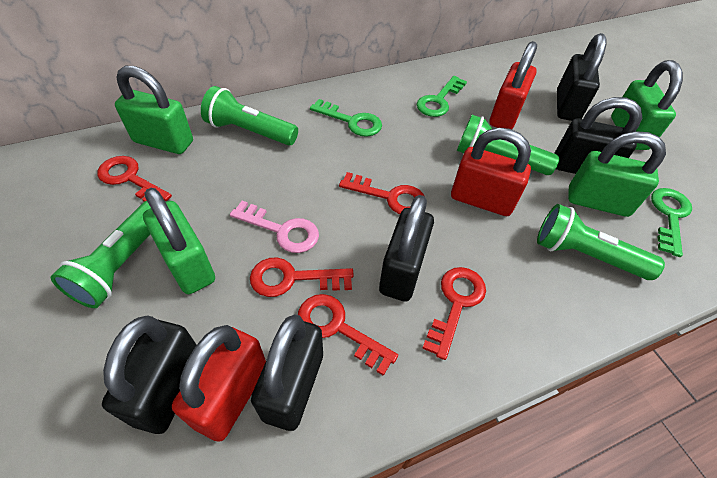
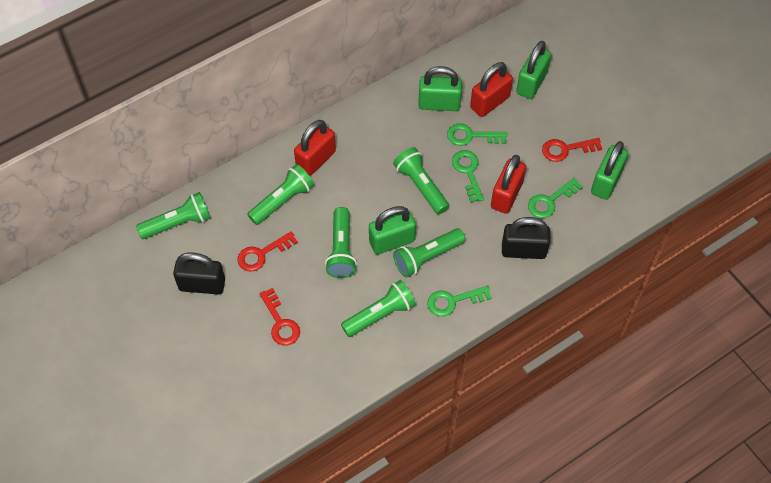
black padlock: [102,315,196,434] [251,314,323,431] [379,195,434,302] [554,97,642,174] [557,33,607,121] = 5 -> [173,253,225,295] [502,217,551,259] = 2
green flashlight: [51,201,151,308] [201,86,298,146] [457,115,559,175] [537,204,665,280] = 4 -> [136,192,211,239] [247,164,314,225] [325,207,357,278] [341,280,416,337] [393,147,449,214] [393,228,465,278] = 6
green key: [310,99,382,137] [417,76,467,117] [651,188,692,257] = 3 -> [427,285,492,316] [447,123,507,146] [452,150,484,203] [528,178,583,218] = 4
pink key: [230,201,319,253] = 1 -> none = 0
red key: [97,156,172,202] [250,258,354,297] [298,294,398,376] [339,172,425,214] [422,267,486,360] = 5 -> [237,231,298,271] [259,288,300,345] [542,138,602,162] = 3

